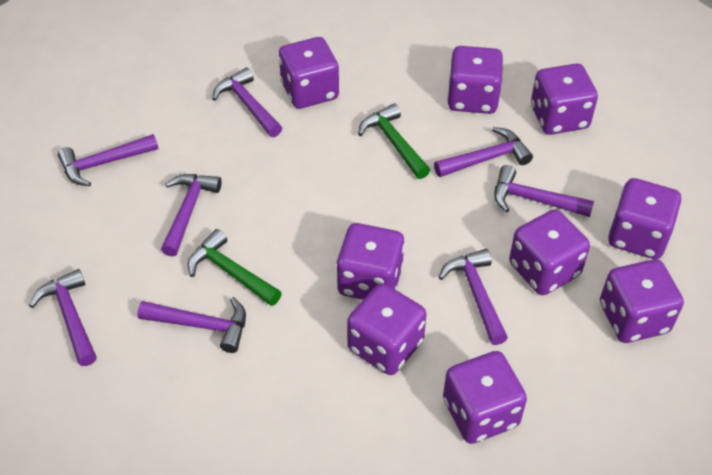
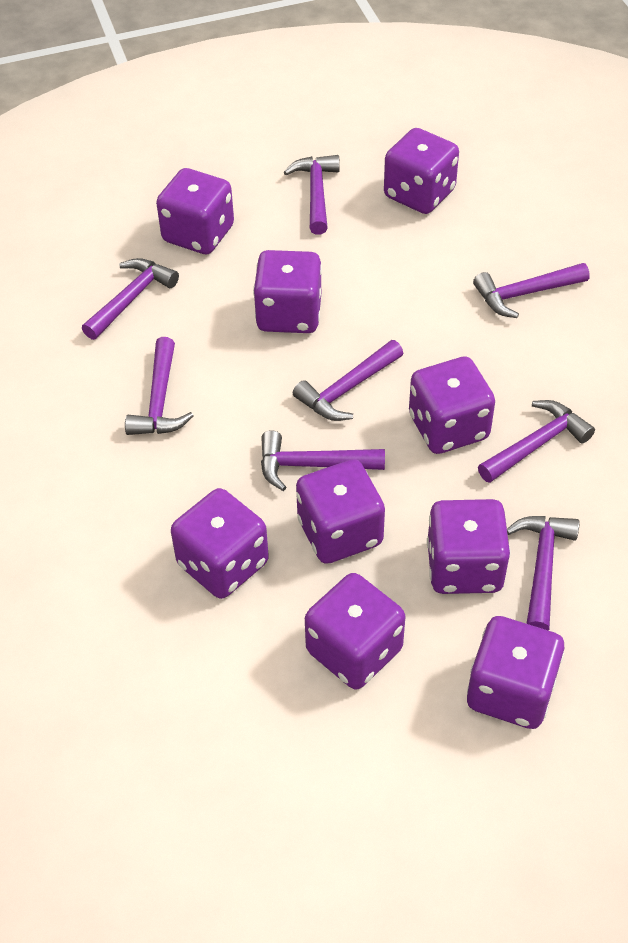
green hammer: [188,229,282,306] [358,103,430,179] = 2 -> none = 0

